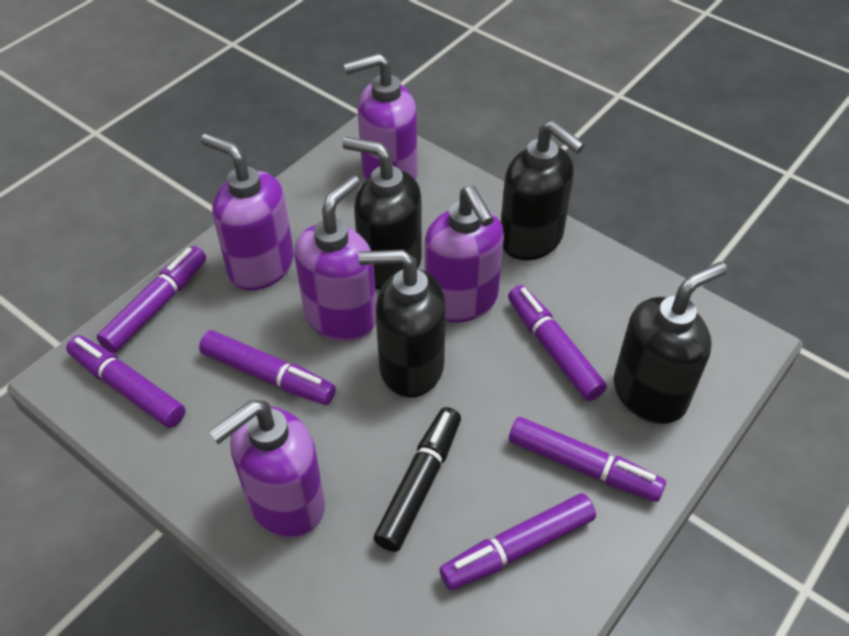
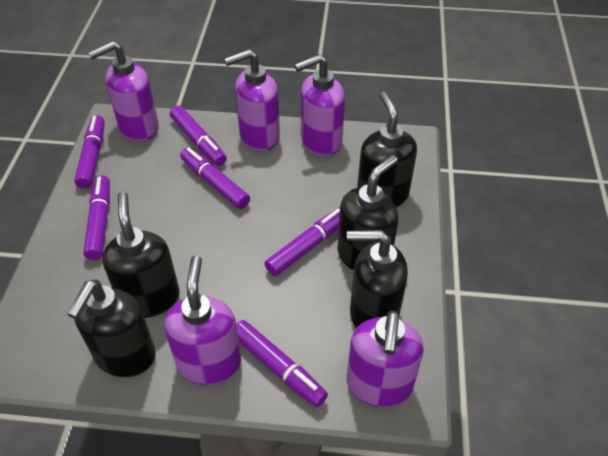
black marker: [373,407,461,552] = 1 -> none = 0
black soap dispenser: [343,137,422,289] [358,250,446,398] [501,120,585,260] [614,262,728,424] = 4 -> [67,279,156,377] [102,192,180,318] [338,155,398,271] [347,230,408,328] [357,92,417,207] = 5

